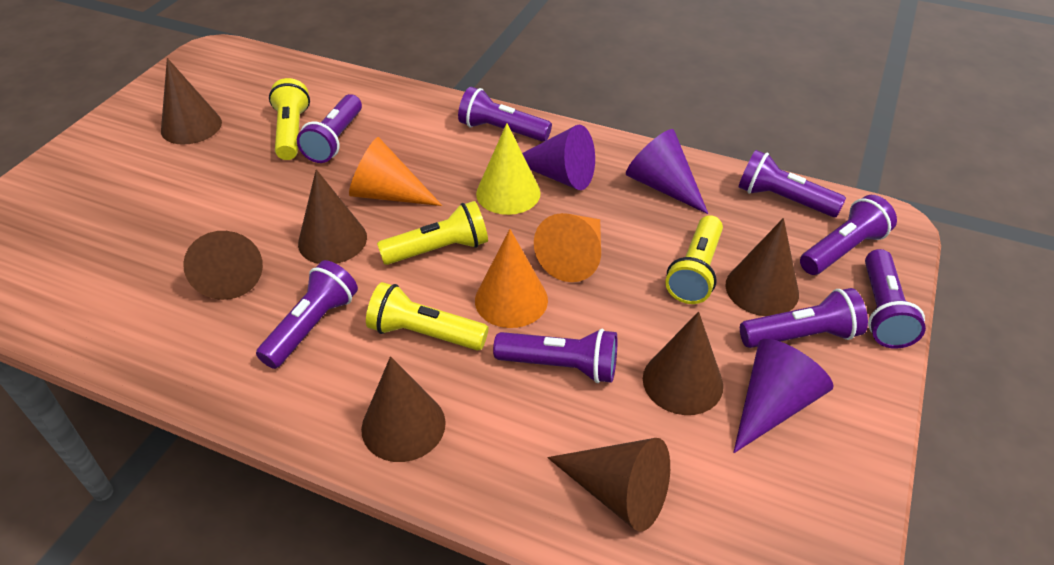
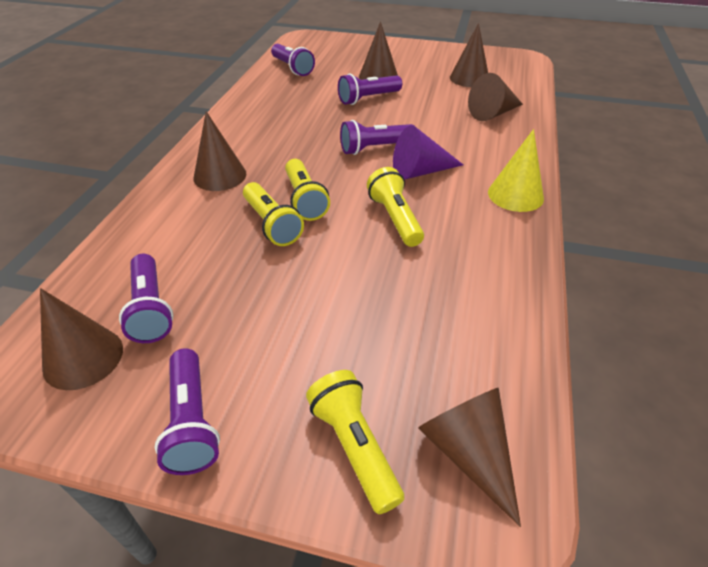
brown cone: [161,58,222,145] [183,231,263,300] [298,169,367,264] [361,356,446,462] [547,438,670,532] [643,312,723,415] [725,218,799,316] = 7 -> [40,288,123,390] [194,111,247,191] [359,21,398,80] [418,388,521,527] [450,23,488,87] [468,73,523,121] = 6
orange cone: [349,137,442,206] [475,229,548,328] [534,213,601,282] = 3 -> none = 0
purple cone: [522,125,595,190] [626,129,708,214] [733,339,833,453] = 3 -> [393,125,463,180] = 1
purple flashlight: [256,260,358,369] [297,94,362,163] [458,87,552,142] [493,329,617,383] [739,150,846,217] [740,288,868,348] [800,195,897,275] [865,249,926,349] = 8 -> [119,254,173,343] [155,348,220,475] [271,44,315,76] [338,74,402,105] [340,120,414,155] = 5

